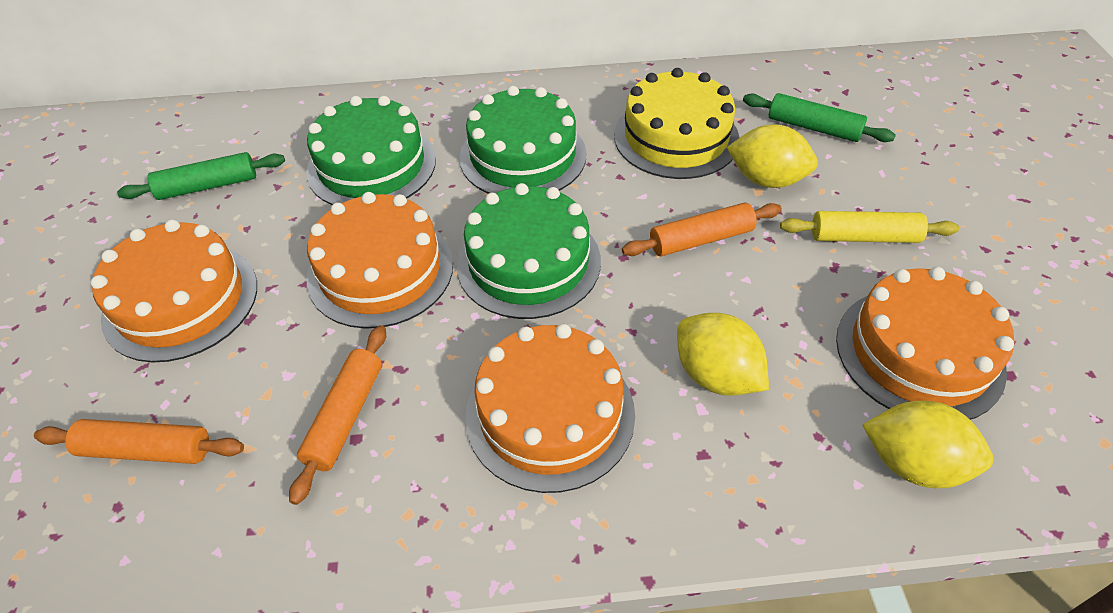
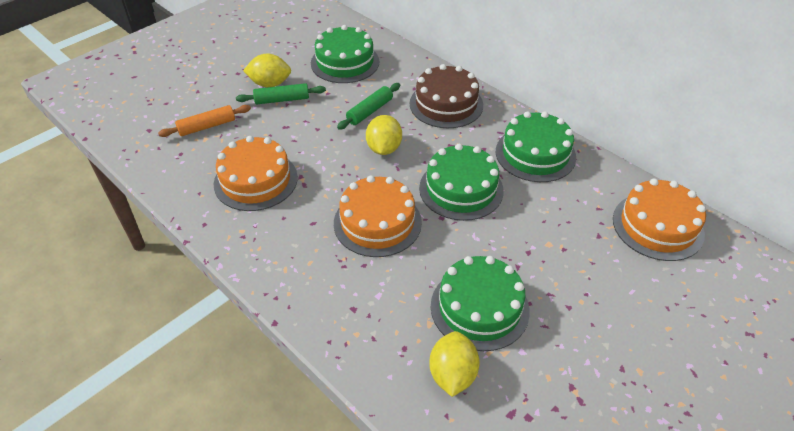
brown cake: none = 0 -> [410,64,483,128] = 1
green cake: [306,96,436,205] [456,183,601,319] [459,86,586,194] = 3 -> [311,25,379,83] [419,144,504,221] [431,256,530,351] [496,111,576,182] = 4
orange cake: [91,220,257,362] [306,192,453,329] [465,324,635,493] [836,267,1014,420] = 4 -> [214,136,298,211] [334,175,422,257] [613,178,706,261] = 3
orange rolling pin: [34,419,244,464] [289,325,386,505] [622,203,782,256] = 3 -> [158,105,251,137] = 1
yellow cake: [614,68,740,179] = 1 -> none = 0
yellow rolling pin: [780,211,959,243] = 1 -> none = 0

